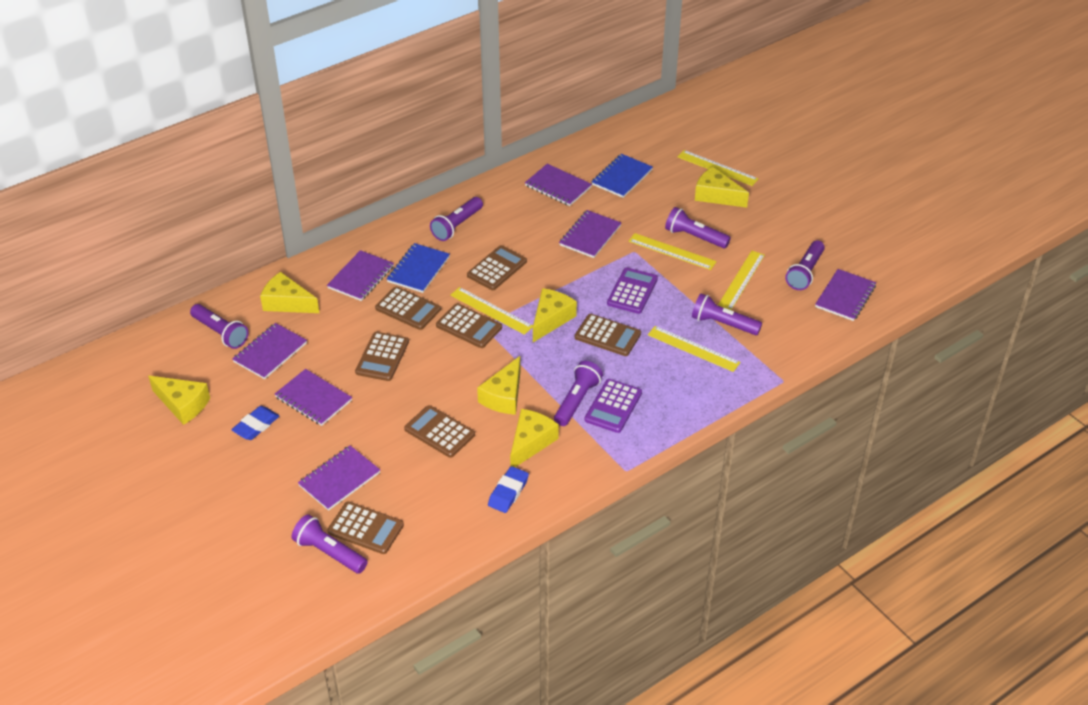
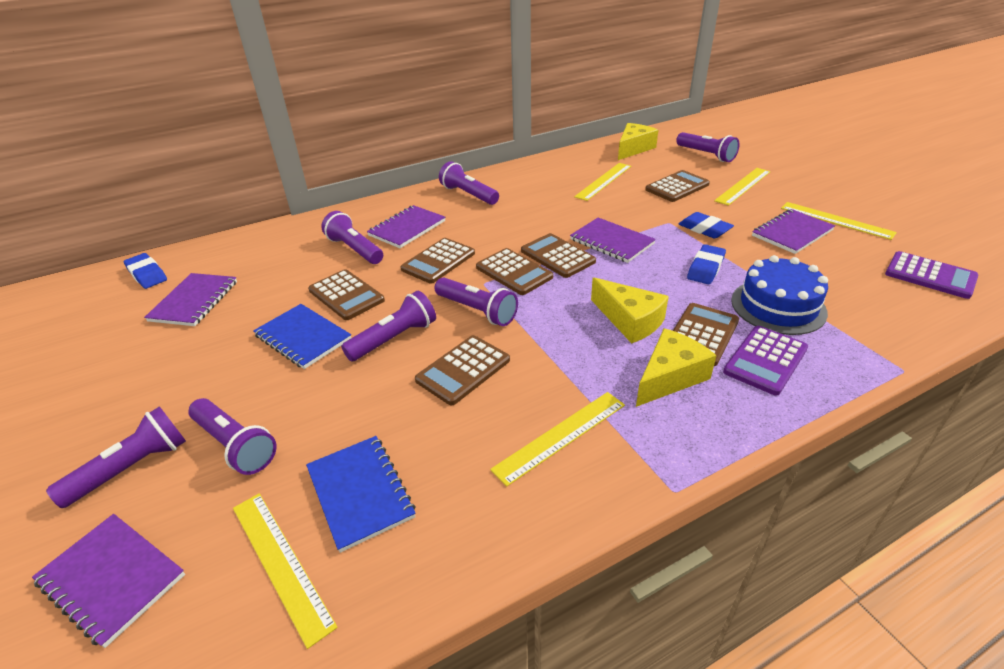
blue cake: none = 0 -> [731,255,828,335] = 1
blue eraser: [231,406,279,440] [488,466,529,513] = 2 -> [124,253,167,289] [679,212,734,238] [687,244,726,284] = 3
purple notebook: [232,323,307,379] [275,369,352,426] [298,445,380,511] [327,250,394,301] [525,164,592,206] [559,210,621,258] [815,269,876,321] = 7 -> [32,514,185,648] [144,273,237,326] [367,205,445,248] [570,217,656,263] [752,209,835,254] = 5
yellow cheese: [148,376,210,425] [260,272,319,313] [477,356,521,415] [510,409,559,467] [533,288,577,342] [695,167,749,208] = 6 -> [591,277,669,344] [618,123,658,160] [636,328,717,407] = 3

